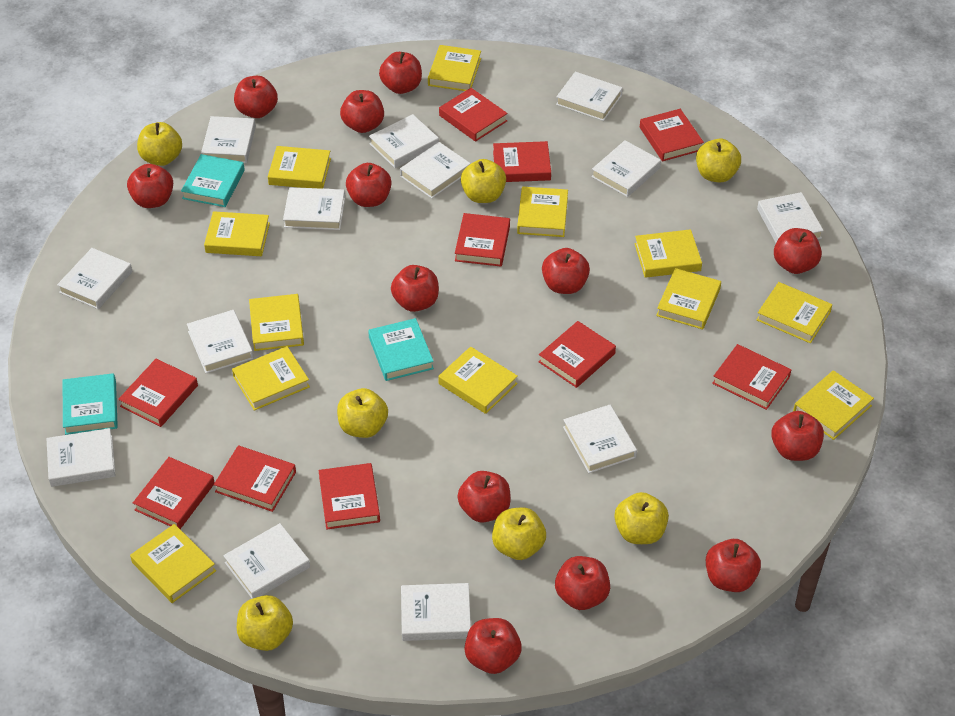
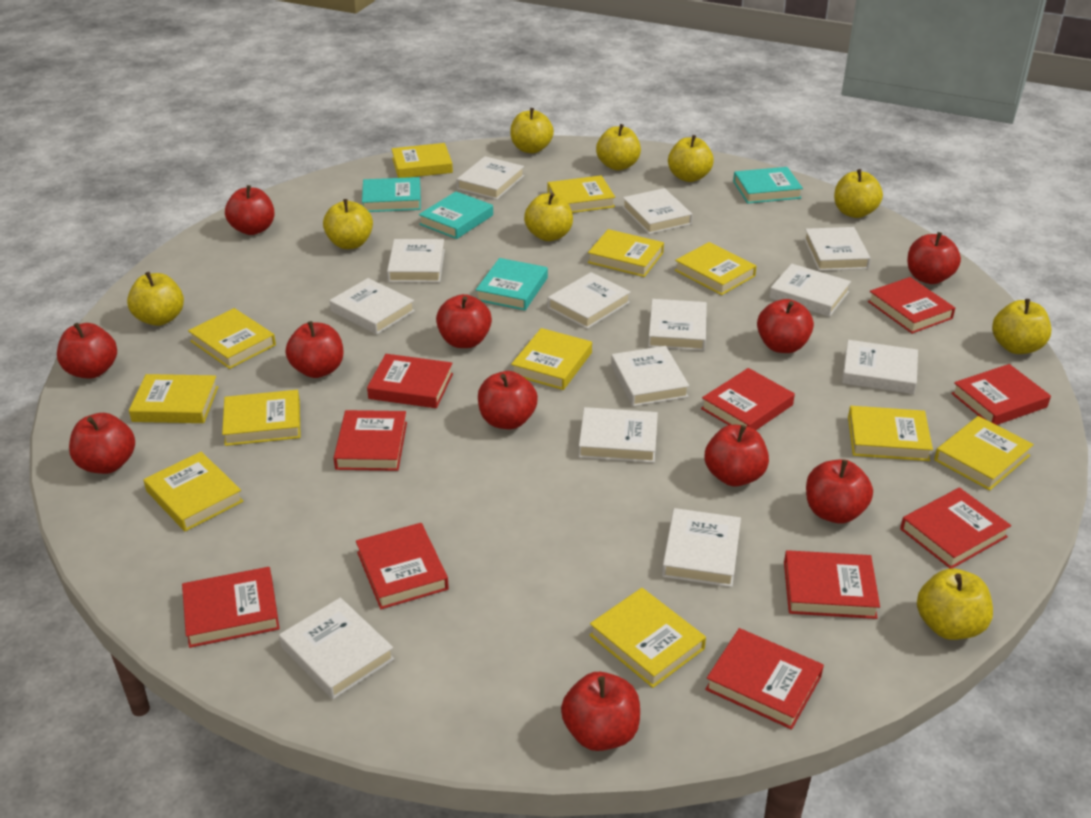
red apple: [127,164,173,208] [234,76,278,118] [340,90,384,133] [346,163,392,207] [379,52,422,94] [391,265,439,312] [457,471,511,523] [464,618,522,674] [542,248,590,294] [555,556,610,610] [706,539,761,592] [771,411,824,461] [774,228,822,274] = 13 -> [57,323,117,379] [69,413,135,474] [225,185,275,235] [286,321,343,378] [436,294,492,348] [478,371,538,429] [561,672,640,751] [705,424,769,486] [757,299,814,353] [806,459,873,523] [907,232,961,284] = 11
turquoise book: [63,373,118,435] [181,154,245,207] [368,318,434,381] = 3 -> [362,177,421,212] [419,192,493,239] [476,258,548,310] [733,167,803,204] = 4
yellow apple: [137,122,182,166] [237,595,293,651] [337,388,388,438] [461,159,506,203] [492,507,546,560] [614,492,669,544] [696,139,741,182] = 7 -> [127,272,184,326] [323,199,373,249] [510,108,554,153] [524,193,573,241] [596,124,641,170] [668,135,714,182] [834,169,883,218] [917,568,993,640] [992,299,1051,354] = 9

